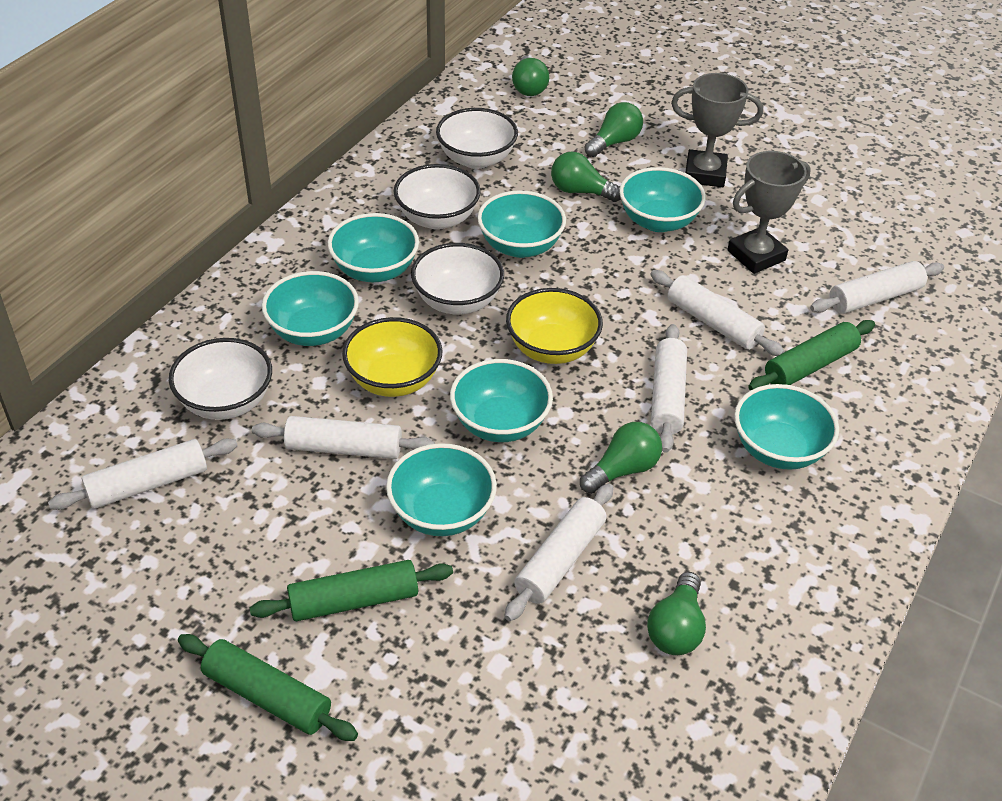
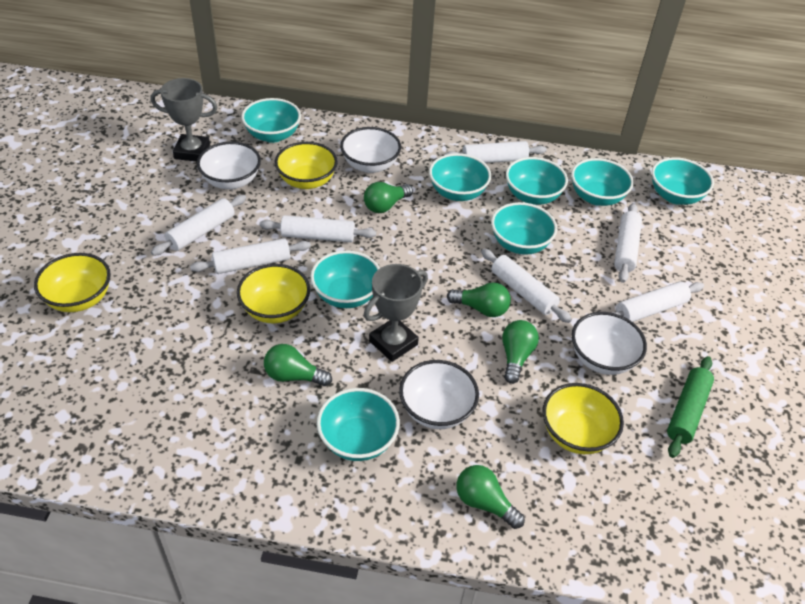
green rolling pin: [178,634,358,741] [250,560,453,621] [748,320,875,391] = 3 -> [667,356,714,458] = 1
turquoise bowl: [262,271,359,346] [328,213,419,282] [386,443,497,536] [450,359,553,442] [477,190,566,258] [619,167,706,232] [734,384,839,470] = 7 -> [241,98,301,143] [310,250,380,308] [317,388,400,461] [429,153,491,201] [491,202,557,255] [506,157,568,205] [571,158,634,206] [652,157,714,205] = 8
white rolling pin: [48,438,238,510] [252,416,435,459] [505,483,614,621] [650,270,784,356] [651,324,687,453] [810,261,944,314] = 6 -> [151,195,246,256] [190,238,311,274] [260,215,376,242] [444,141,547,163] [481,249,572,323] [612,281,704,322] [614,203,642,283] = 7
yellow bowl: [342,317,442,397] [506,288,603,364] = 2 -> [34,253,111,312] [237,264,310,323] [275,142,338,189] [542,383,624,454] = 4

